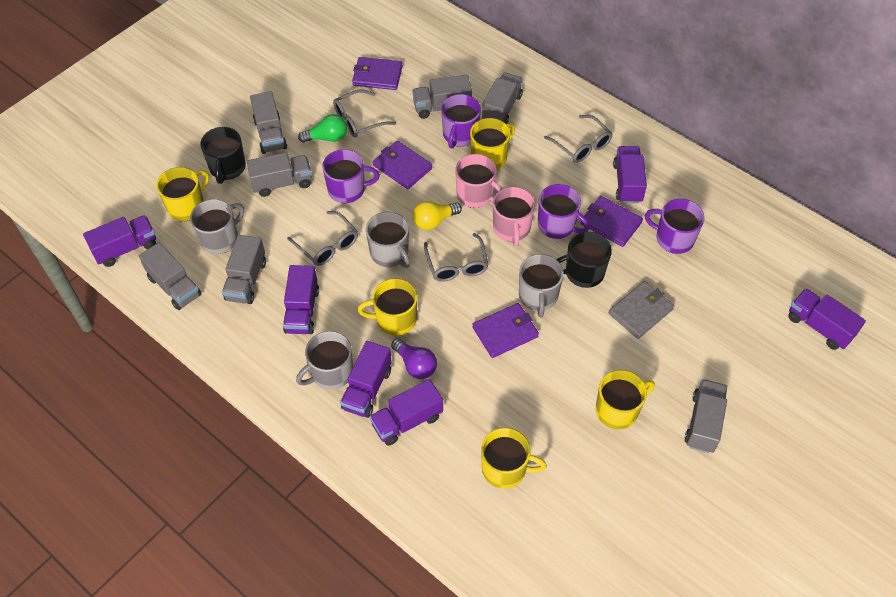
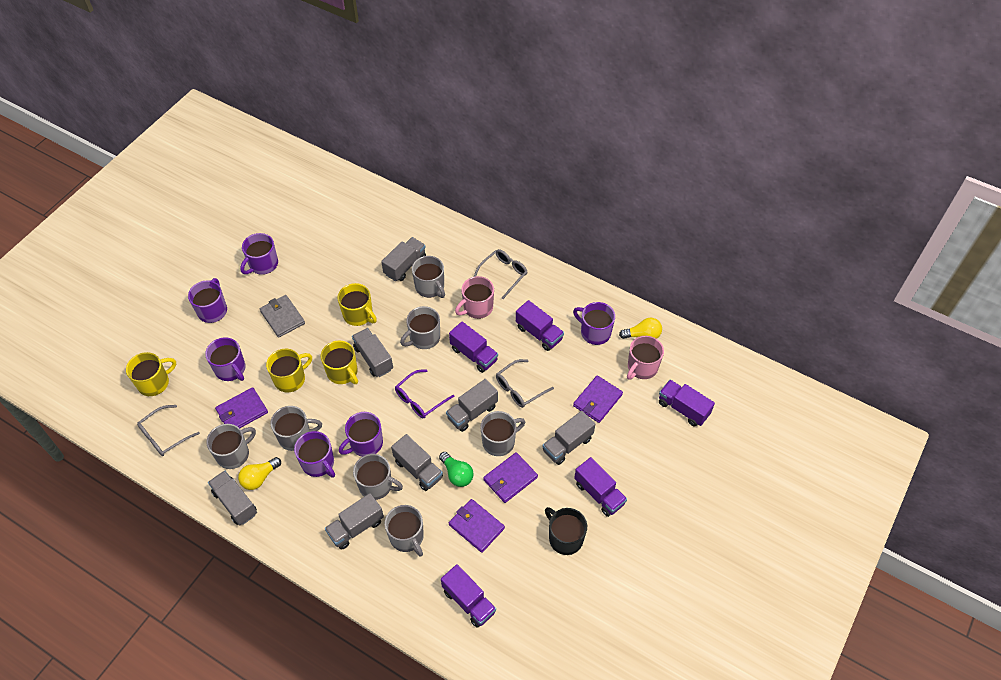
black mug: [200,127,246,184] [556,232,612,288] = 2 -> [545,507,587,555] = 1
grey glasses: [287,211,358,266] [333,90,396,137] [424,233,489,282] [544,115,613,163] = 4 -> [137,405,200,456] [474,249,527,299] [496,359,554,408] = 3
grey mug: [190,199,244,254] [296,331,353,390] [366,212,410,268] [519,254,564,317] = 4 -> [206,424,256,469] [270,406,322,451] [353,454,403,500] [385,505,424,557] [400,306,440,349] [412,256,445,298] [480,411,525,456] = 7
purple glasses: none = 0 -> [395,369,455,418] = 1
purple light bulb: [391,338,437,379] = 1 -> none = 0
purple mug: [322,149,380,203] [441,94,481,149] [538,184,589,239] [645,199,704,254] = 4 -> [188,278,227,323] [205,337,245,381] [240,233,278,275] [294,431,335,478] [339,412,383,457] [573,302,615,345] = 6
purple truck: [83,215,156,267] [283,265,319,334] [340,341,392,418] [370,379,443,446] [613,146,647,204] [788,288,866,350] = 6 -> [441,564,496,628] [449,322,498,373] [516,300,564,351] [574,457,627,517] [659,380,715,427] = 5
yellow light bulb: [413,201,462,230] = 1 -> [238,457,281,490] [619,317,662,339] = 2
yellow mug: [156,167,209,221] [357,278,417,336] [470,118,515,169] [481,428,547,489] [596,370,655,429] = 5 -> [126,352,176,396] [266,349,312,393] [321,340,358,384] [338,283,377,326] = 4

